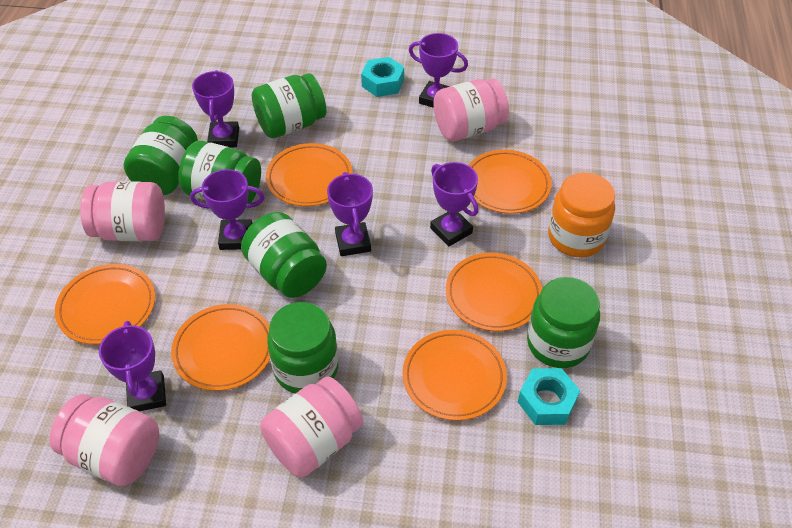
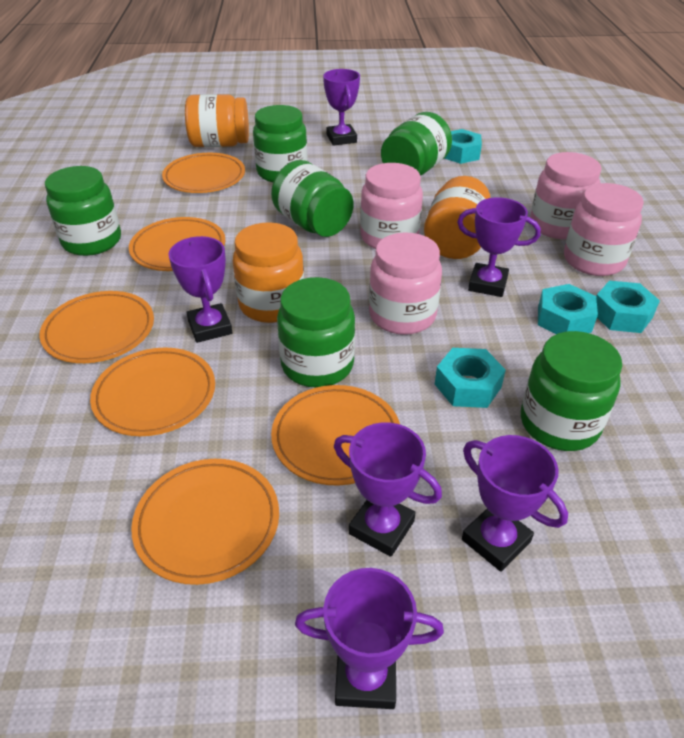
orange jar: [548,173,615,257] = 1 -> [185,94,249,147] [233,222,304,323] [424,176,491,259] = 3
turquoise nut: [361,57,404,97] [518,368,580,425] = 2 -> [435,348,506,408] [444,129,482,164] [538,284,598,334] [596,281,660,333] = 4

